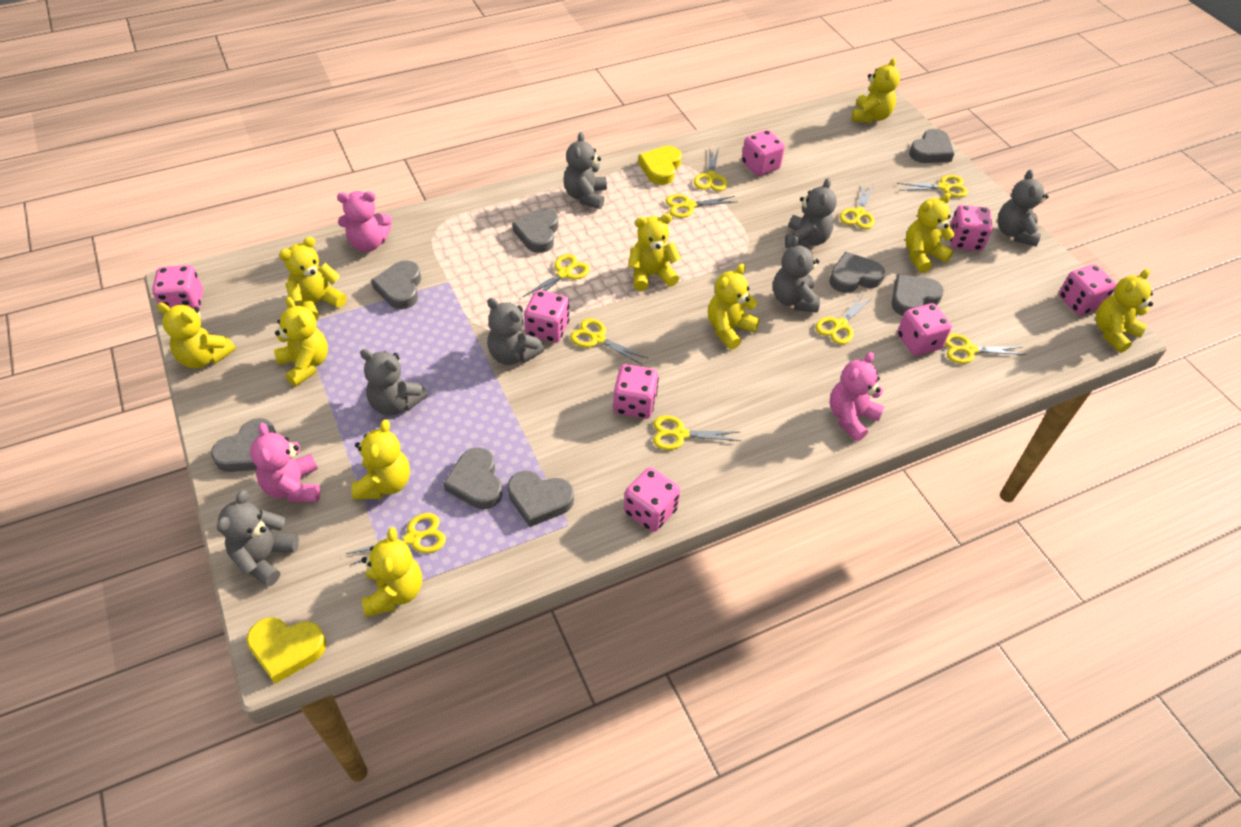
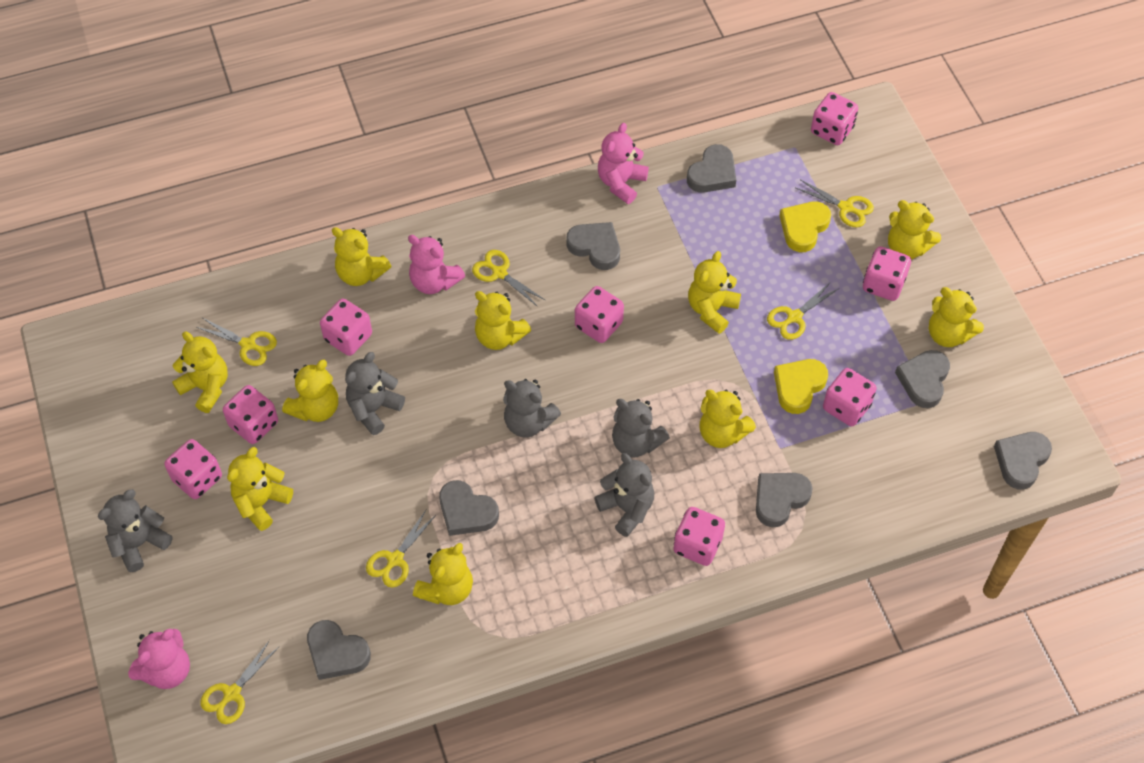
grey heart: [211,418,276,472] [371,261,421,309] [443,447,502,509] [508,471,574,527] [512,208,558,253] [829,252,885,293] [891,275,944,316] [909,129,954,163] = 8 -> [307,620,371,680] [439,480,499,536] [566,222,620,270] [687,144,736,193] [756,473,813,527] [895,350,950,408] [994,432,1052,489] = 7
grey teddy bear: [217,490,299,587] [360,349,428,415] [487,298,544,365] [563,132,607,209] [773,236,820,313] [785,178,837,248] [998,170,1049,247] = 7 -> [98,489,172,572] [345,352,405,435] [503,379,561,438] [594,453,654,537] [612,399,670,458] = 5
yellow scissors: [346,513,446,566] [523,254,590,297] [570,318,648,365] [653,415,741,450] [665,194,738,218] [694,147,728,191] [816,294,873,345] [840,185,874,229] [897,175,968,198] [945,334,1027,364] = 10 -> [196,318,277,366] [200,640,279,724] [366,510,436,588] [472,250,545,307] [767,282,838,340] [796,179,874,227] = 6

